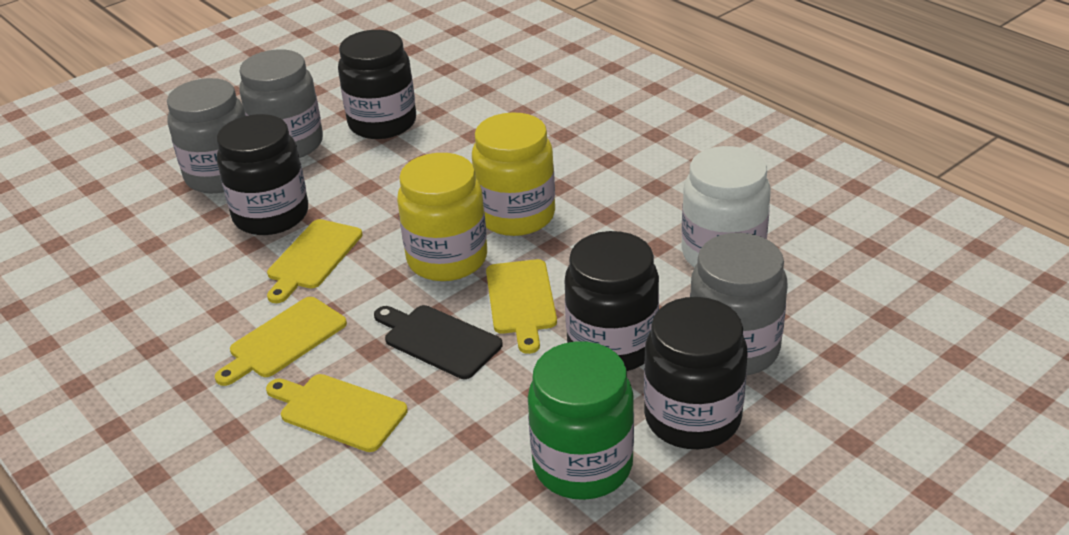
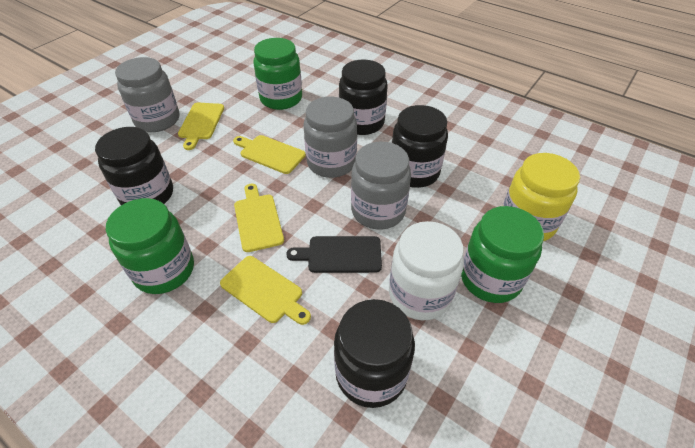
green jar: [528,341,634,500] = 1 -> [106,198,194,294] [253,38,302,110] [461,206,544,303] = 3
yellow jar: [397,153,487,281] [472,112,555,236] = 2 -> [503,153,580,241] = 1

